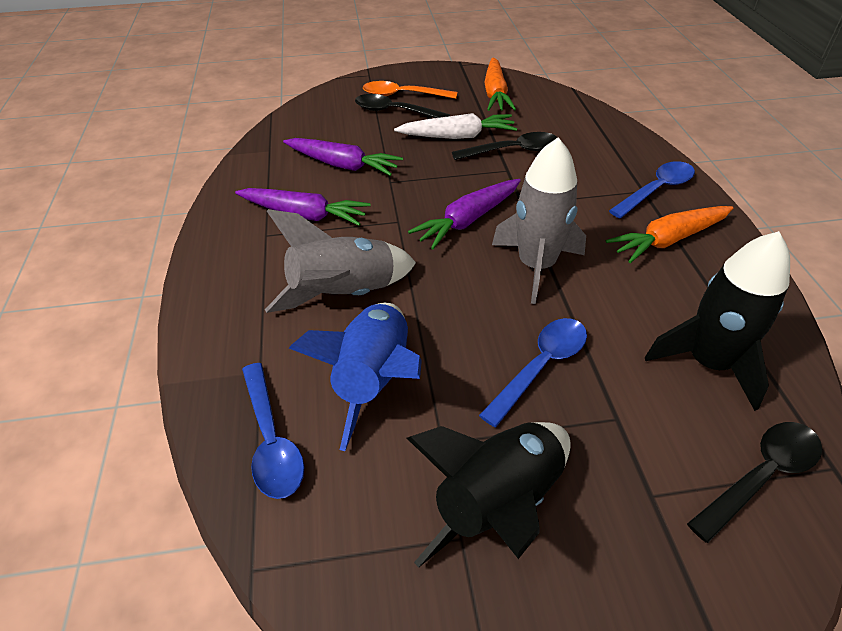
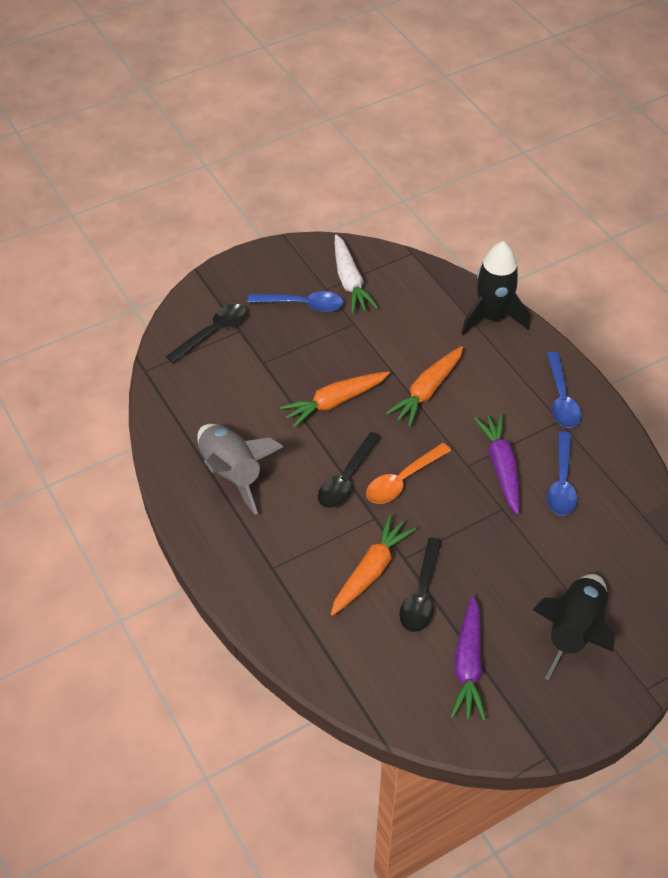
blue rocket: [289,302,422,451] = 1 -> none = 0
grey rocket: [265,209,416,313] [492,137,586,304] = 2 -> [197,424,283,514] = 1
orange carrot: [484,58,516,111] [606,206,734,263] = 2 -> [280,371,390,428] [331,514,416,616] [386,346,463,427] = 3
purple carrot: [235,188,371,226] [283,138,403,176] [408,179,521,249] = 3 -> [451,596,486,721] [474,413,520,515] = 2

